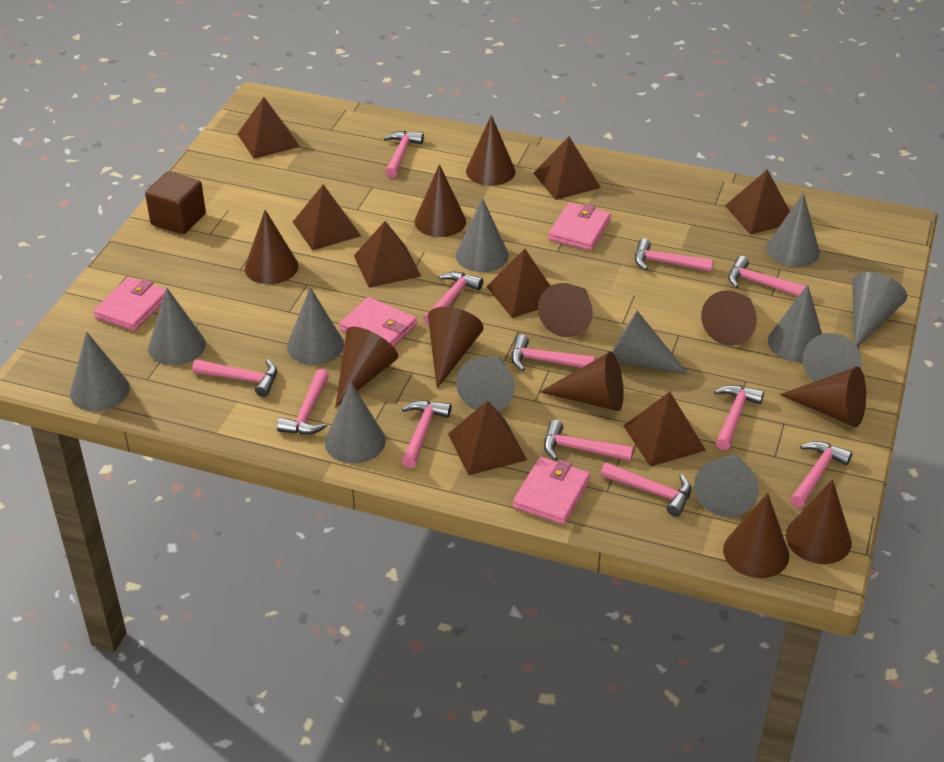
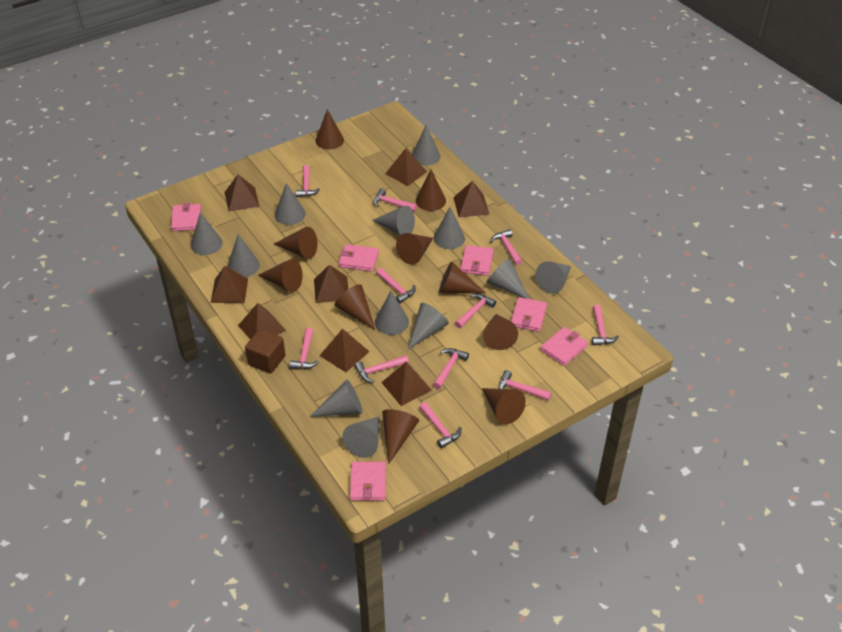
brown cone: [245,210,299,284] [335,327,398,408] [415,164,466,237] [428,307,484,388] [466,115,516,186] [538,283,593,337] [540,352,624,411] [701,290,757,346] [723,493,789,578] [780,367,866,427] [786,479,852,564] = 11 -> [258,259,303,292] [274,227,318,259] [315,109,344,149] [335,284,375,330] [382,409,419,464] [396,233,433,265] [416,169,446,211] [439,262,486,294] [482,388,526,424] [483,314,518,350] = 10
pink hammer: [192,359,277,397] [277,369,329,435] [384,131,424,178] [401,400,451,468] [424,272,483,325] [511,335,595,371] [544,420,634,461] [600,462,691,517] [635,238,713,272] [714,385,764,450] [728,256,806,296] [790,441,852,508] = 12 -> [290,328,319,369] [296,165,320,197] [355,355,409,383] [373,188,417,211] [376,268,416,304] [419,402,461,448] [433,348,469,389] [455,293,496,328] [490,229,523,265] [499,370,551,400] [592,305,619,345] = 11
pink wallet: [93,277,166,331] [339,297,417,347] [513,457,590,525] [548,203,611,251] = 4 -> [171,203,201,231] [339,244,379,271] [350,462,386,501] [460,245,494,276] [511,297,547,332] [540,327,588,366] = 6

